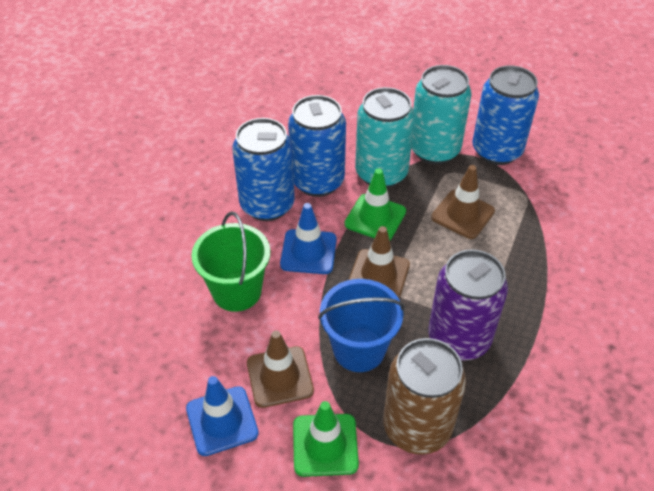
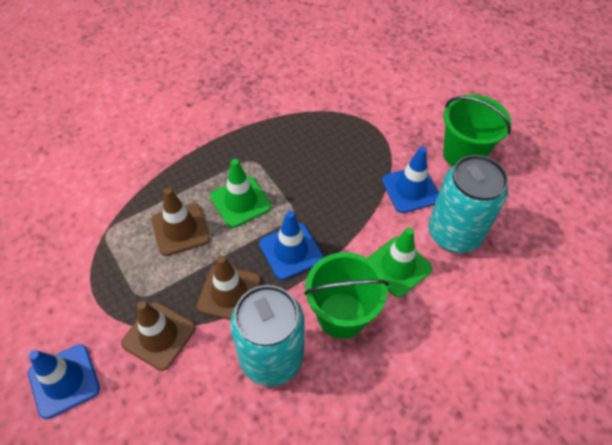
blue bucket: [318,279,404,372] = 1 -> none = 0
blue can: [232,118,295,221] [288,95,346,197] [472,65,539,165] = 3 -> none = 0
blue traffic cone: [186,376,259,456] [280,203,337,274] = 2 -> [28,344,100,419] [259,211,323,280] [382,147,439,213] = 3
brown can: [384,338,466,455] = 1 -> none = 0
green bucket: [191,212,270,312] = 1 -> [304,252,389,339] [443,94,511,166] = 2
purple can: [428,249,508,361] = 1 -> none = 0

